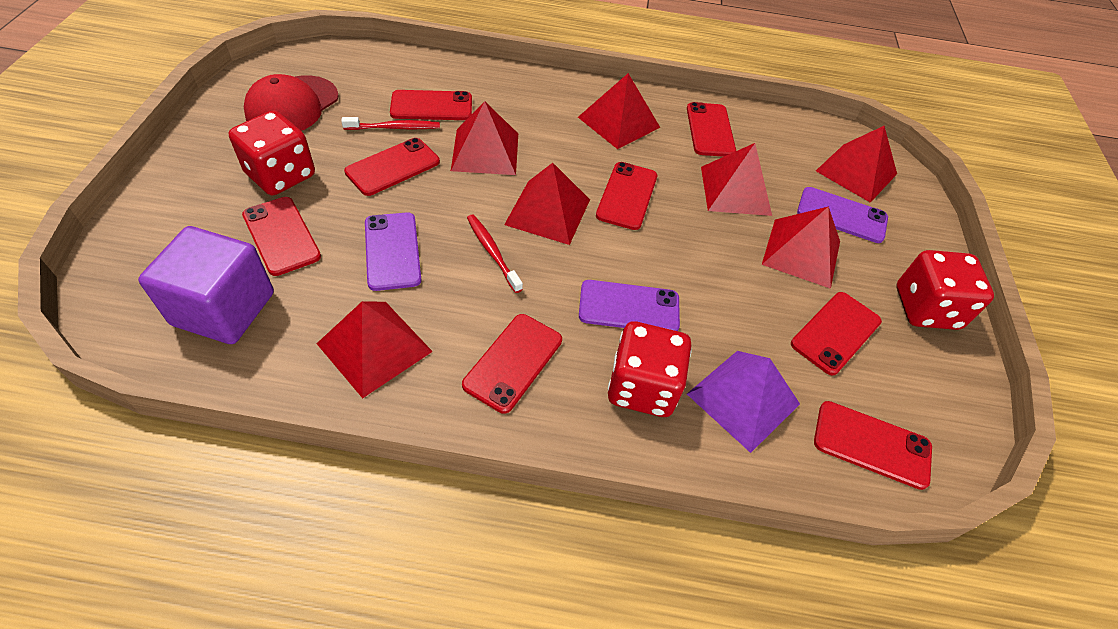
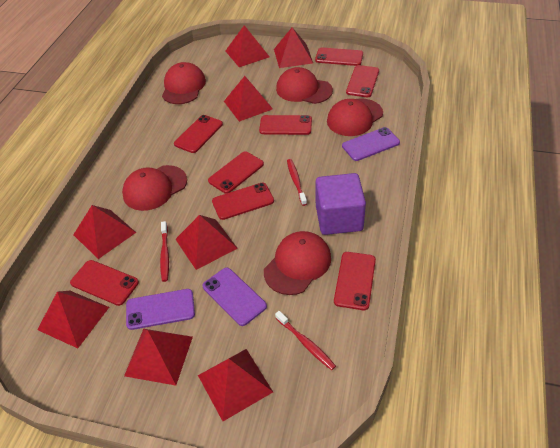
purple pyramid: [687,351,800,453] = 1 -> none = 0
red cap: [244,74,339,131] = 1 -> [122,165,187,211] [162,62,206,104] [264,231,331,295] [276,67,333,104] [327,98,383,136] = 5
red dice: [229,111,315,196] [608,321,692,417] [897,250,994,330] = 3 -> none = 0
red pyramid: [316,301,433,398] [451,101,518,175] [504,163,590,245] [578,73,660,149] [701,143,772,216] [762,206,840,289] [816,126,897,203] = 7 -> [37,291,109,348] [73,205,136,259] [124,329,193,386] [175,215,238,270] [198,349,273,421] [224,76,273,122] [225,25,270,67] [274,27,313,68] = 8
red toothbrush: [341,117,440,130] [467,214,523,293] = 2 -> [160,221,169,282] [275,311,336,370] [287,159,307,206] = 3

